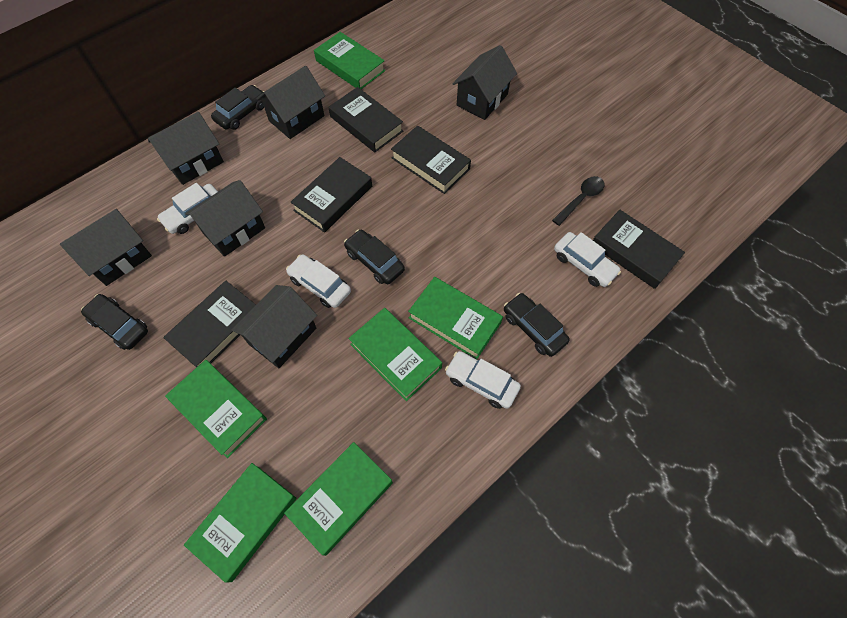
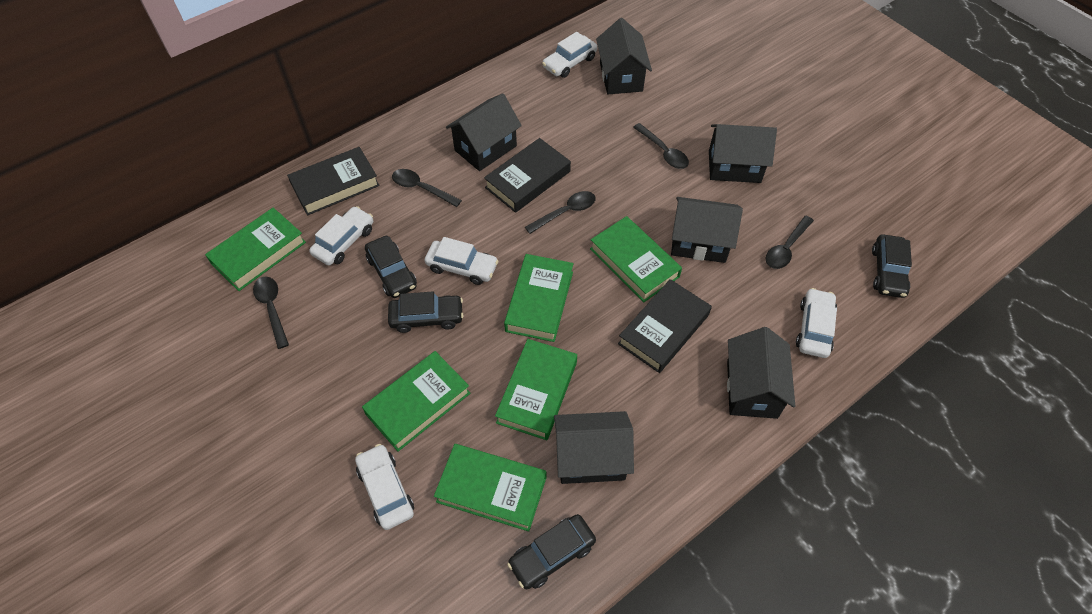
black book: [163,281,256,368] [291,157,372,233] [328,87,403,152] [391,125,471,194] [593,210,685,289] = 5 -> [287,147,380,216] [484,138,571,213] [618,279,712,373] = 3
black spoon: [552,176,605,226] = 1 -> [253,276,289,349] [392,169,462,207] [525,191,596,234] [633,123,689,169] [766,216,814,269] = 5
white car: [157,183,218,234] [286,254,351,308] [445,351,521,409] [554,232,621,287] = 4 -> [309,206,373,265] [355,444,414,530] [424,237,499,285] [542,32,597,78] [796,288,837,358] = 5

